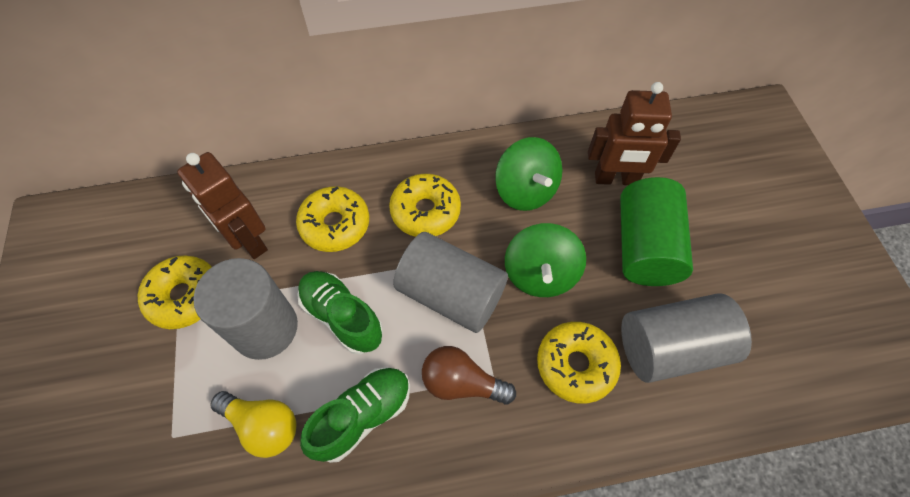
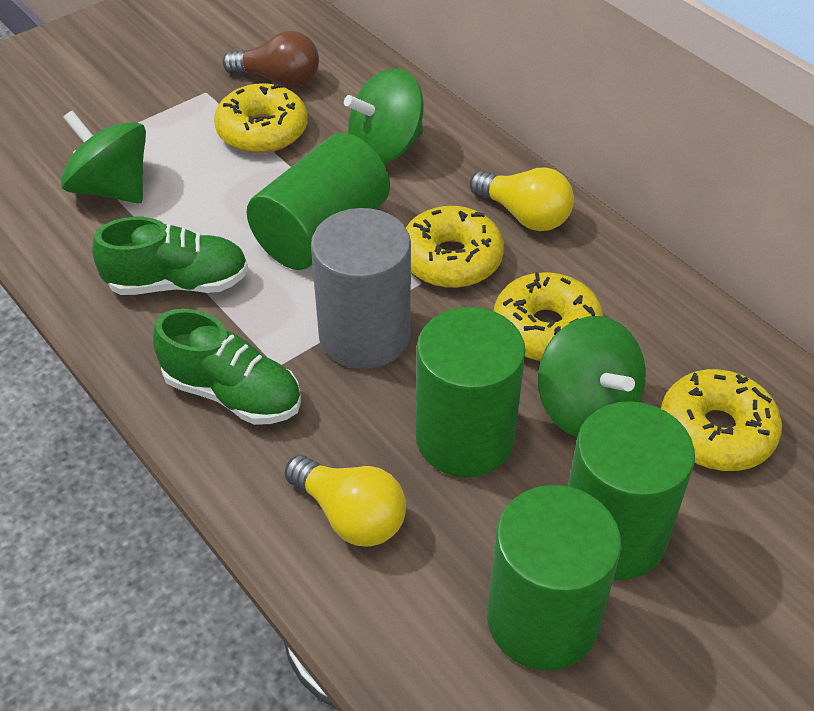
brown robot: [177,152,268,259] [588,82,681,185] = 2 -> none = 0
green cylinder: [620,177,693,286] = 1 -> [247,133,390,270] [416,307,526,477] [487,485,621,670] [568,401,695,580] = 4
green spinning top: [495,137,562,211] [505,223,586,297] = 2 -> [61,110,146,203] [344,69,424,164] [538,316,646,437] = 3
grey cylinder: [193,258,298,360] [393,232,508,333] [621,293,752,383] = 3 -> [311,208,411,369] = 1
yellow light bulb: [210,391,297,458] = 1 -> [285,455,406,547] [470,168,574,231] = 2

